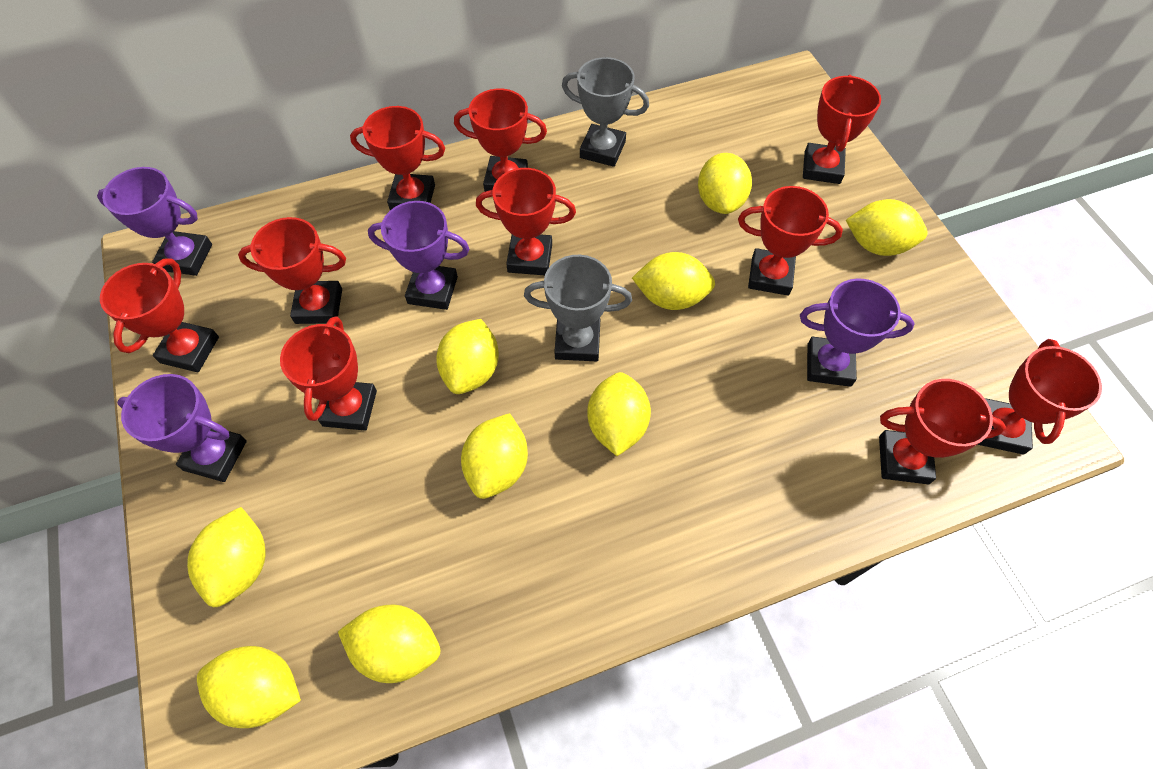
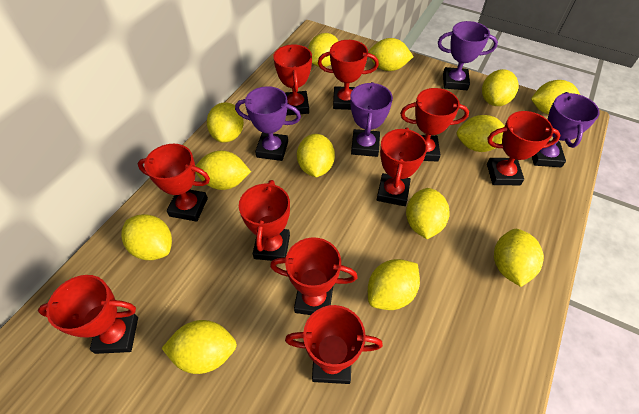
grey trophy: [524,255,632,361] [562,57,649,167] = 2 -> none = 0
yellow lemon: [187,507,265,608] [197,646,301,728] [338,605,440,683] [436,319,499,394] [461,413,528,499] [587,372,651,456] [632,252,715,310] [698,153,752,214] [846,199,928,256] = 9 -> [121,214,172,260] [162,320,237,374] [195,150,251,190] [207,102,244,143] [297,134,335,177] [308,33,338,67] [368,38,414,71] [368,259,420,310] [406,188,450,239] [457,115,505,152] [482,69,519,106] [494,229,544,287] [531,80,580,114] = 13

